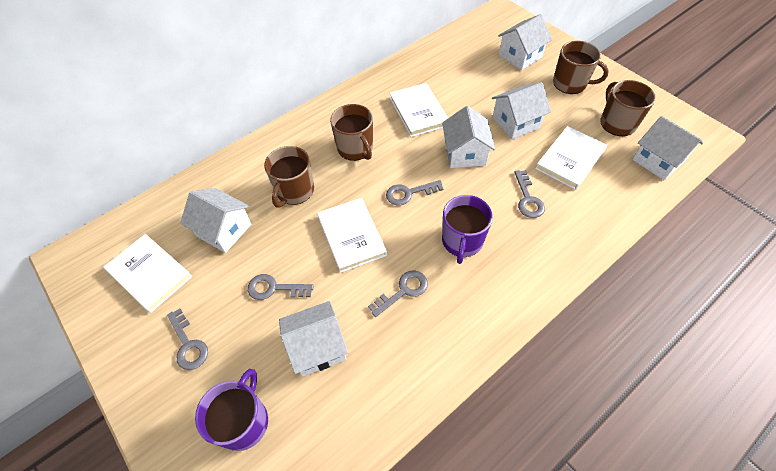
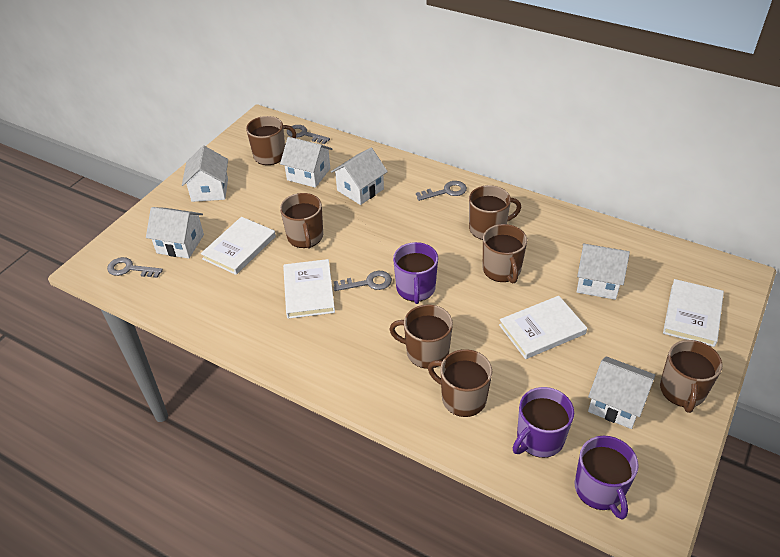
brown mug: [264,146,314,208] [330,104,373,161] [553,41,609,94] [600,80,656,136] = 4 -> [246,116,296,165] [280,193,323,249] [389,304,453,369] [428,349,492,417] [469,185,521,240] [483,224,527,284] [660,340,722,413] = 7
grey key: [167,309,208,370] [248,274,314,300] [368,271,428,317] [386,180,444,205] [514,170,545,218] = 5 -> [107,257,163,278] [287,125,330,144] [333,271,392,291] [416,181,467,201] = 4
purple mug: [195,369,268,451] [442,195,493,264] = 2 -> [393,242,438,304] [513,387,574,458] [574,436,639,519] = 3

